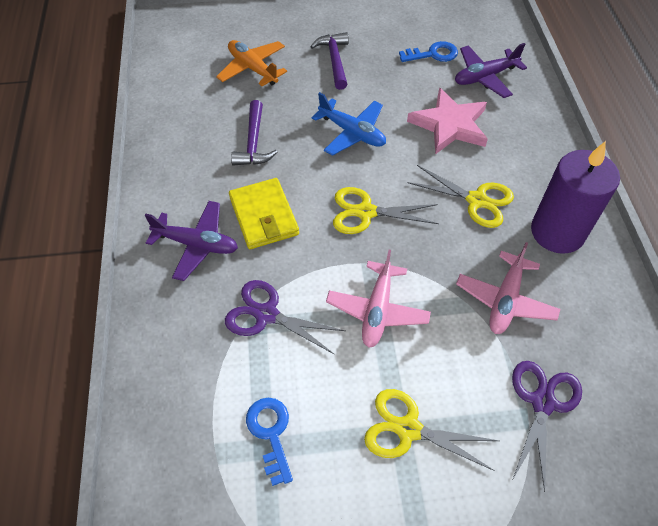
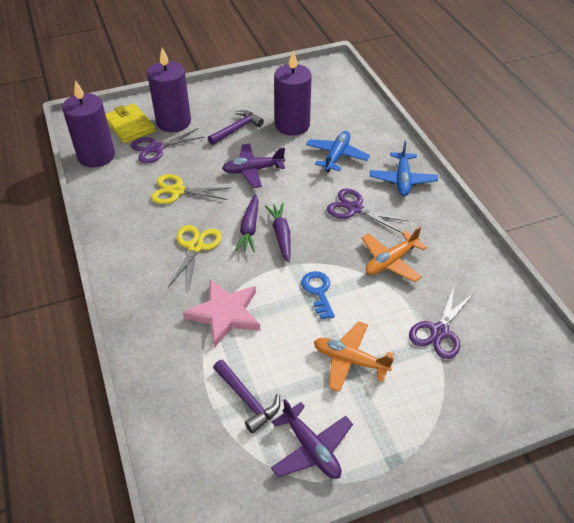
blue key: [246,398,293,486] [399,41,458,62] = 2 -> [301,271,335,320] = 1
blue plane: [311,92,386,156] = 1 -> [306,131,370,172] [370,141,438,196] = 2
orange plane: [216,40,287,86] = 1 -> [314,321,394,392] [362,226,427,282] = 2
pink plane: [326,250,431,348] [456,242,560,334] = 2 -> none = 0
purple candle: [531,141,620,254] = 1 -> [62,80,115,168] [147,48,191,132] [274,51,312,136] = 3
purple carrot: none = 0 -> [235,194,258,252] [265,203,291,263] = 2
purple scissors: [225,280,345,355] [512,361,582,492] = 2 -> [131,128,204,163] [327,188,408,232] [409,287,474,359] = 3
yellow scissors: [333,187,439,234] [364,389,499,471] [407,165,514,228] = 3 -> [151,174,229,204] [168,225,222,288] = 2

